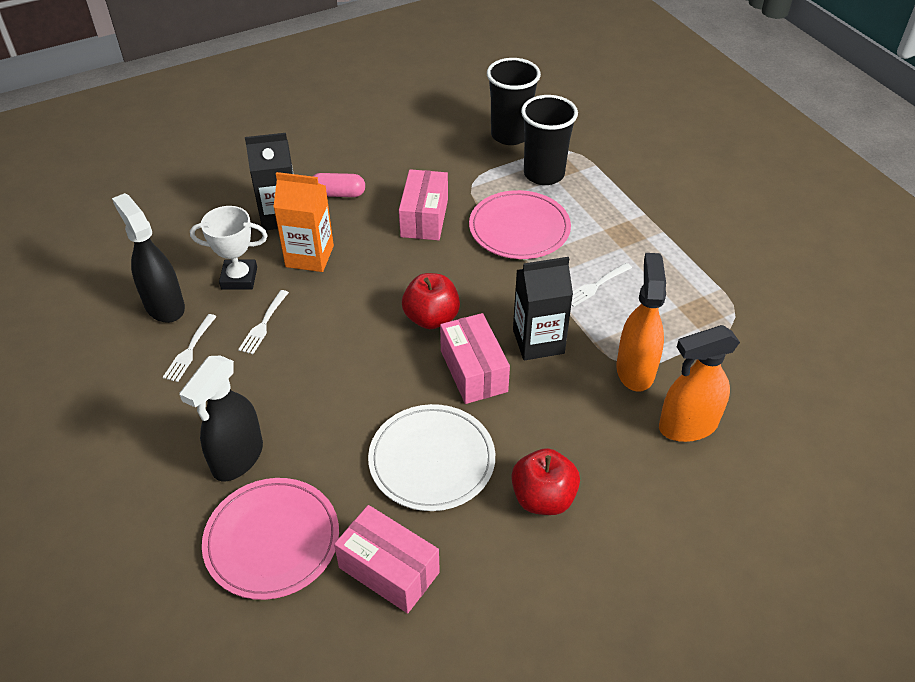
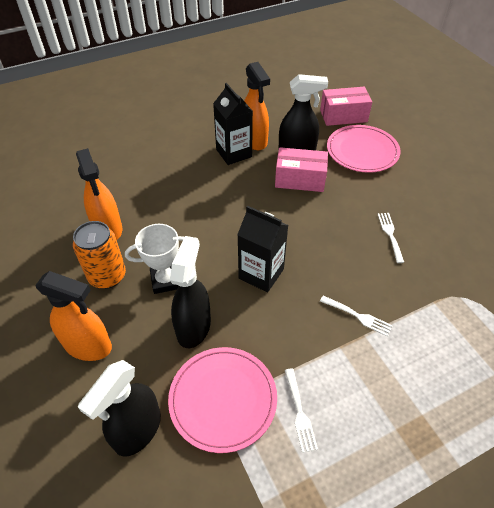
black cup: [487,58,541,145] [521,95,578,185] = 2 -> none = 0
black spray bottle: [112,193,185,323] [179,356,263,481] = 2 -> [78,360,161,457] [170,236,211,348] [279,74,328,151] = 3
orange can: none = 0 -> [73,221,126,289] = 1
orange carton: [273,172,334,272] = 1 -> none = 0
orange spray bottle: [616,253,666,392] [659,325,740,442] = 2 -> [35,271,112,361] [76,148,122,240] [244,62,270,150] = 3
pink box: [334,505,440,614] [399,169,448,240] [440,313,510,404] = 3 -> [275,147,328,192] [320,87,372,126] = 2
pink capsule: [313,173,365,197] = 1 -> none = 0
red apple: [402,273,460,329] [511,448,580,515] = 2 -> none = 0
white plate: [368,404,495,511] = 1 -> none = 0

